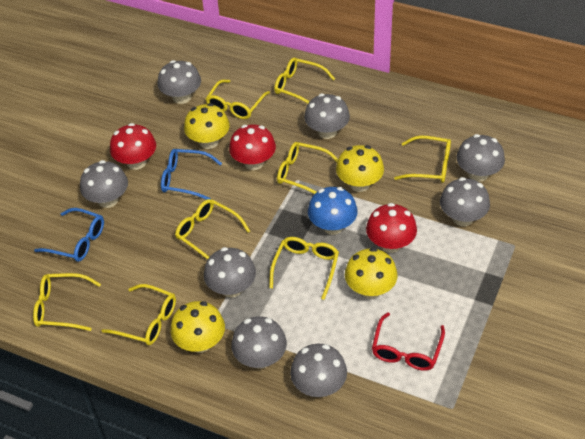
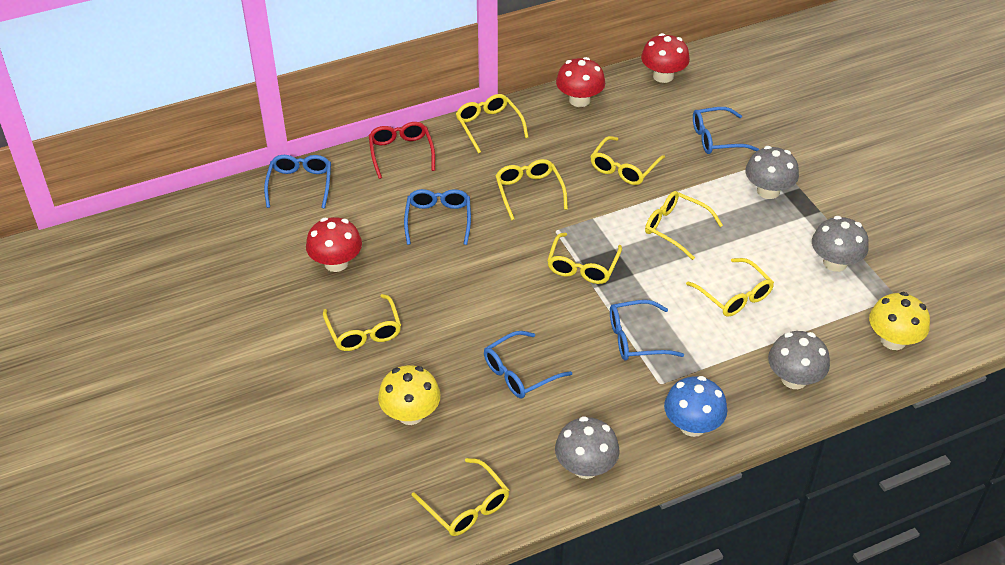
blue glasses: [34,208,104,262] [161,149,222,200] = 2 -> [264,155,331,209] [404,189,471,245] [484,331,572,399] [610,300,684,361] [693,107,759,154] = 5
grey mushroom: [80,160,128,208] [158,60,201,104] [204,247,256,298] [231,316,287,369] [290,344,347,397] [304,93,350,139] [440,177,490,226] [456,134,505,182] = 8 -> [555,416,620,479] [745,146,799,199] [768,331,830,389] [812,216,869,272] = 4
yellow mushroom: [170,301,225,353] [184,103,230,149] [336,145,384,192] [345,248,398,299] = 4 -> [378,365,441,425] [869,292,930,350] = 2

